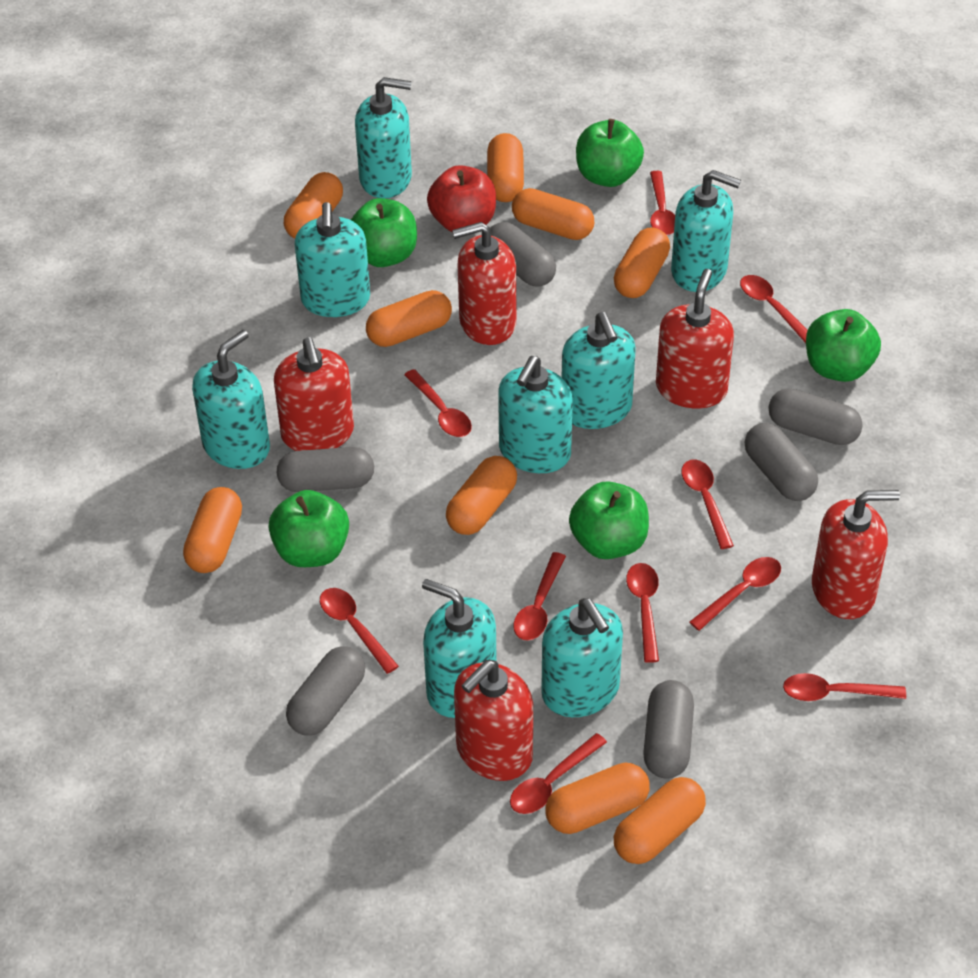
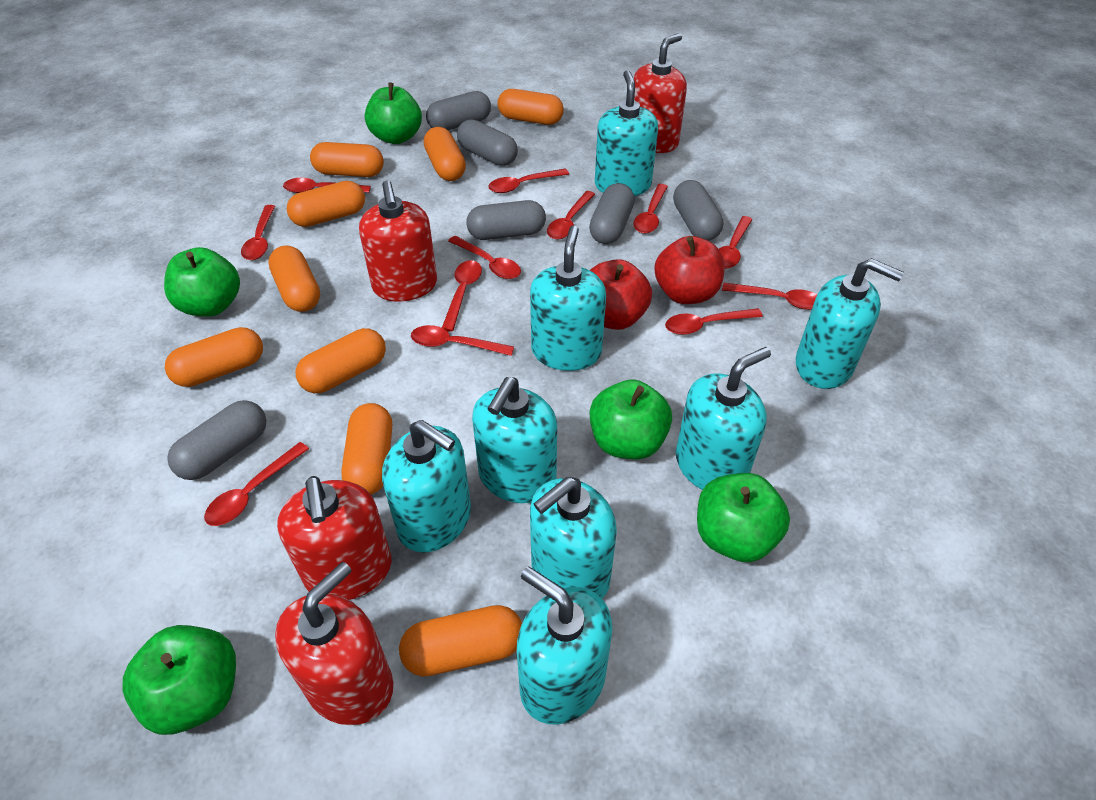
red apple: [427,165,496,232] = 1 -> [590,259,652,330] [654,236,725,304] = 2
red soap dispenser: [274,337,354,451] [452,222,516,345] [454,660,533,781] [656,269,734,408] [812,490,900,619] = 5 -> [275,562,393,725] [277,476,392,600] [359,180,437,301] [634,33,687,153] = 4
red spoon: [320,588,399,674] [404,369,472,437] [510,733,607,814] [513,552,566,641] [626,563,659,663] [650,171,675,235] [681,459,734,549] [690,557,781,631] [740,275,808,343] [783,673,906,701] = 10 -> [204,442,309,526] [241,205,275,260] [283,178,371,193] [411,325,514,356] [442,260,482,332] [448,236,521,279] [488,168,569,193] [547,191,595,239] [633,184,668,234] [665,308,763,335] [719,216,753,269] [722,283,817,310] = 12

